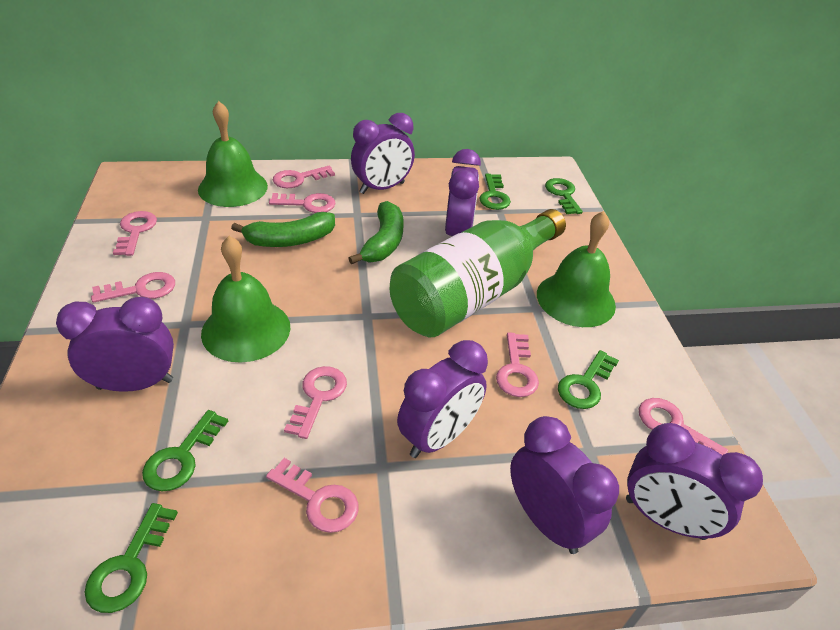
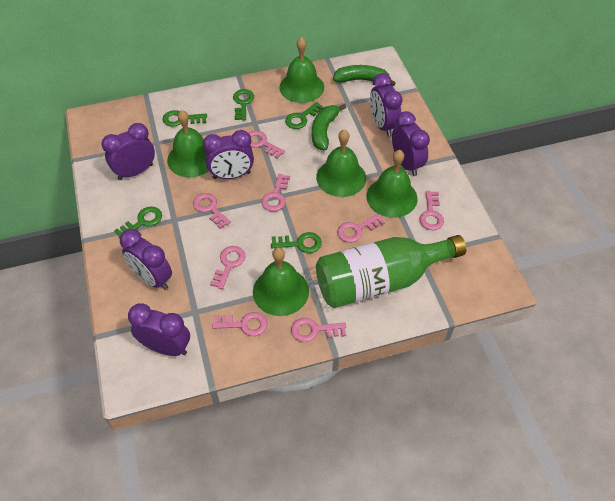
green bell: [198,101,268,207] [201,236,290,362] [537,211,616,327] = 3 -> [167,110,209,177] [253,247,309,316] [279,37,324,103] [316,129,366,197] [366,150,418,218] = 5

